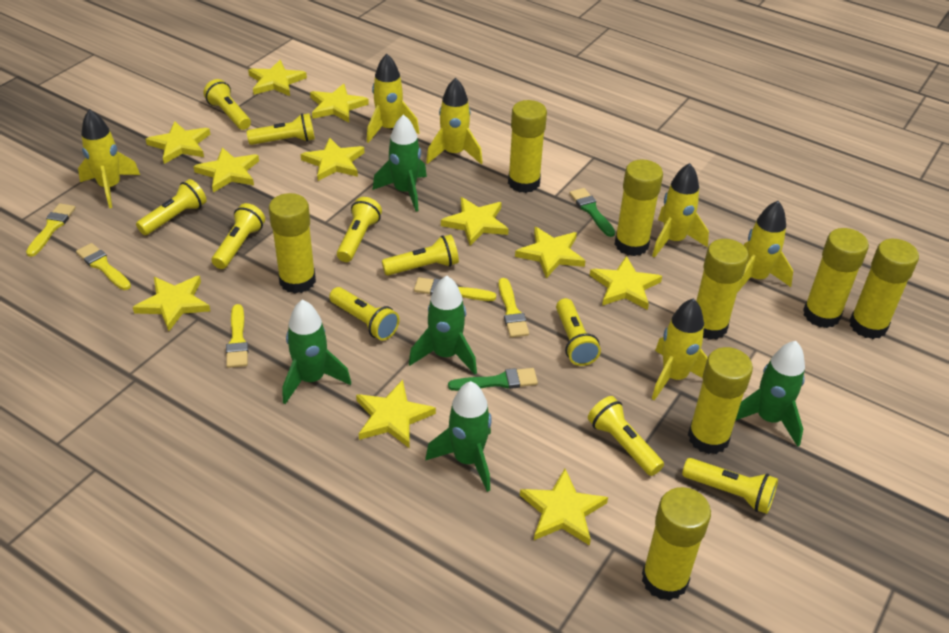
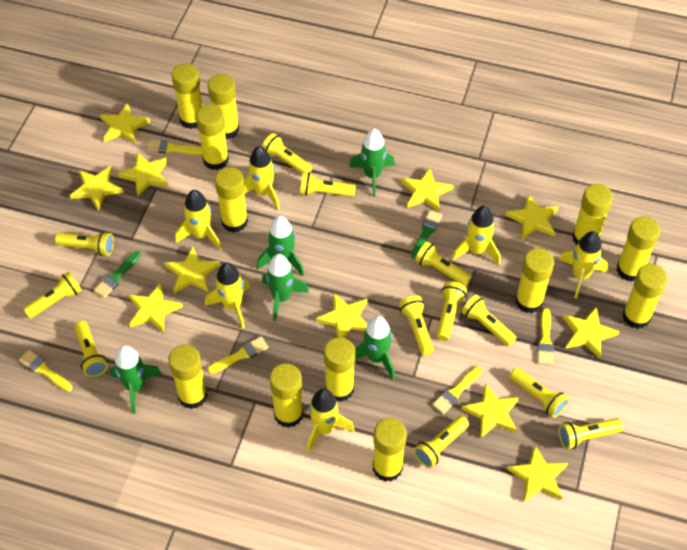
yellow flashlight: [136,179,207,235] [203,79,251,130] [212,203,265,269] [247,113,315,145] [329,287,399,341] [337,197,382,262] [382,234,459,275] [556,298,601,366] [588,396,664,476] [682,458,778,514] = 10 -> [23,271,82,319] [55,232,114,256] [74,321,108,377] [262,133,313,174] [300,172,356,197] [399,296,434,355] [414,416,469,468] [415,242,472,286] [436,281,467,341] [461,295,517,346] [510,368,569,418] [559,418,623,449] = 12
yellow glue stick: [269,193,316,294] [508,100,547,193] [614,159,663,256] [642,487,711,601] [688,347,753,454] [696,239,749,340] [803,228,869,328] [849,239,919,339] = 8 -> [168,344,208,409] [171,64,203,129] [196,105,229,170] [208,74,239,139] [215,167,248,233] [269,363,304,428] [324,337,355,402] [373,418,407,482] [515,248,554,313] [572,184,613,245] [617,216,660,282] [622,264,668,329] = 12

